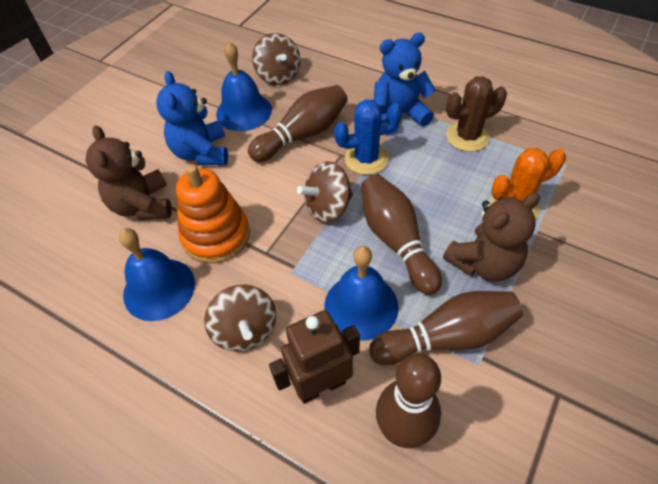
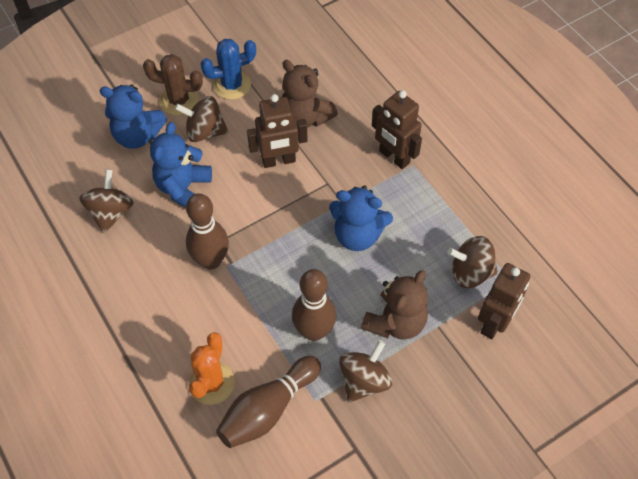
blue bell: [119,228,195,321] [216,42,272,131] [324,246,399,341] = 3 -> none = 0
blue teddy bear: [156,71,228,165] [374,33,436,135] = 2 -> [100,84,167,149] [150,122,212,208] [329,185,393,251] = 3
brown bowling pin: [248,85,348,162] [361,174,442,295] [369,291,523,365] [376,354,441,448] = 4 -> [186,193,229,270] [216,356,321,448] [292,269,336,341] = 3
brown robot: [269,310,360,404] = 1 -> [247,94,307,168] [372,90,422,169] [478,263,530,339] = 3
brown spinning top: [204,284,276,352] [252,33,300,85] [297,161,353,223] = 3 -> [79,169,134,233] [175,96,229,142] [339,340,392,403] [447,236,498,288] = 4
orange stacking toy: [176,164,250,264] = 1 -> none = 0

